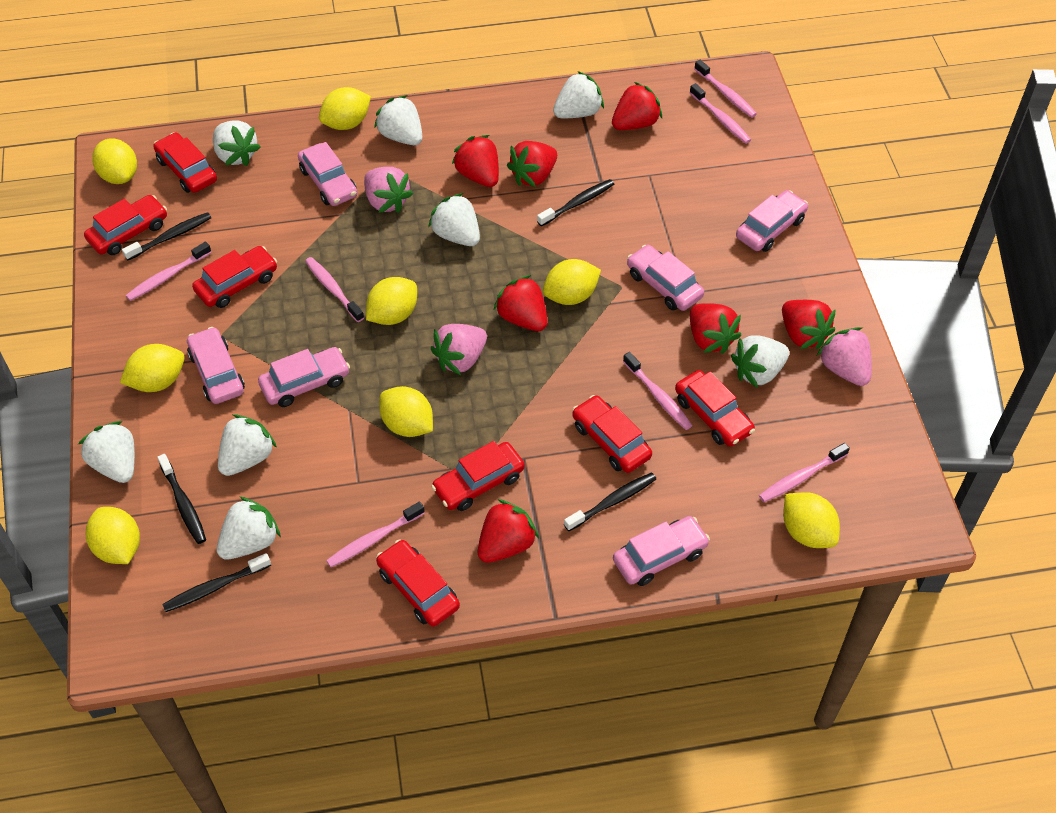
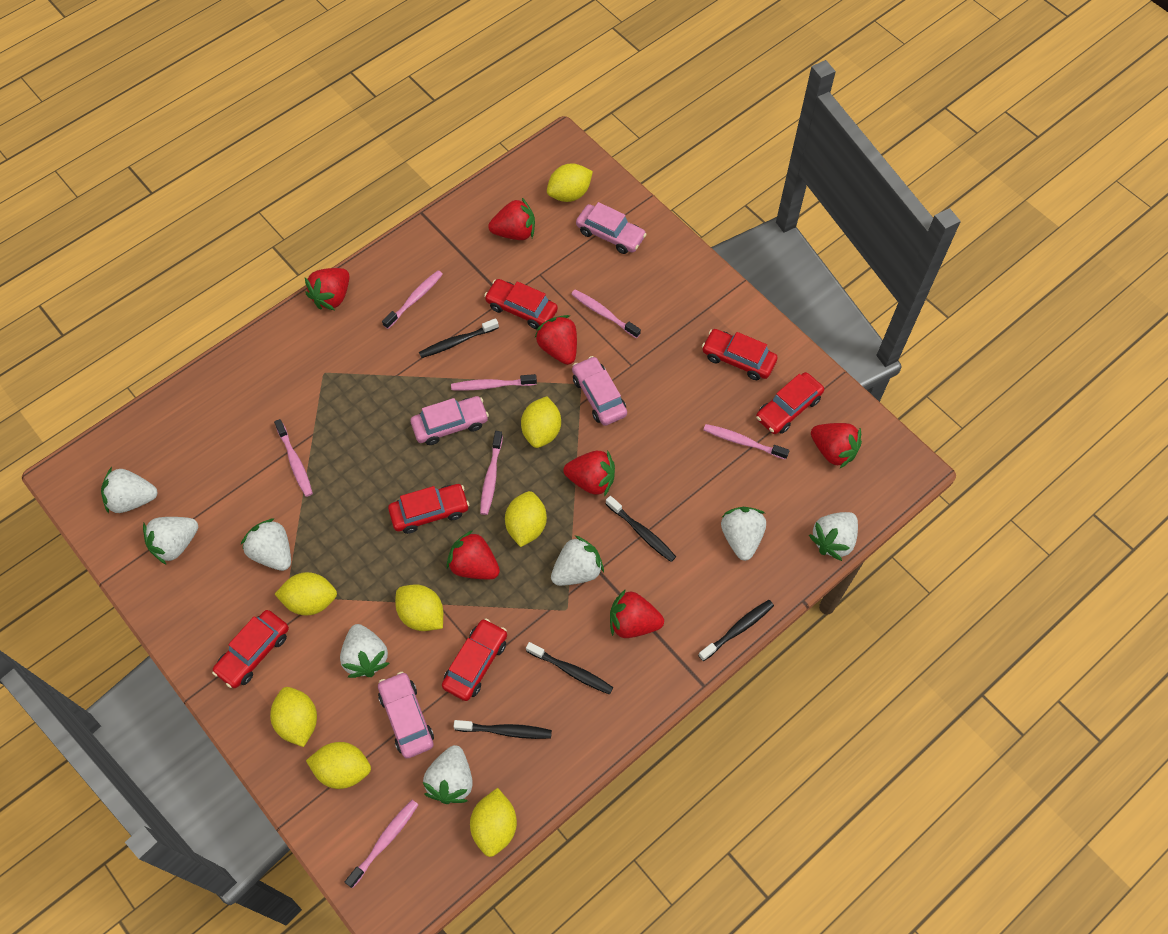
pink car: [187,327,245,404] [258,347,350,407] [298,142,357,206] [613,516,710,586] [627,245,704,311] [736,190,808,252] = 6 -> [378,672,434,759] [410,396,489,445] [572,356,627,426] [576,202,647,254] = 4
pink strawberry: [364,167,413,213] [431,324,487,375] [817,327,872,386] = 3 -> none = 0
red car: [84,195,167,255] [153,132,217,193] [192,246,277,308] [376,539,460,627] [431,441,525,511] [572,395,652,473] [675,370,755,447] = 7 -> [212,610,289,688] [388,484,469,534] [442,618,507,701] [484,279,558,329] [702,329,778,380] [756,372,824,434] = 6

